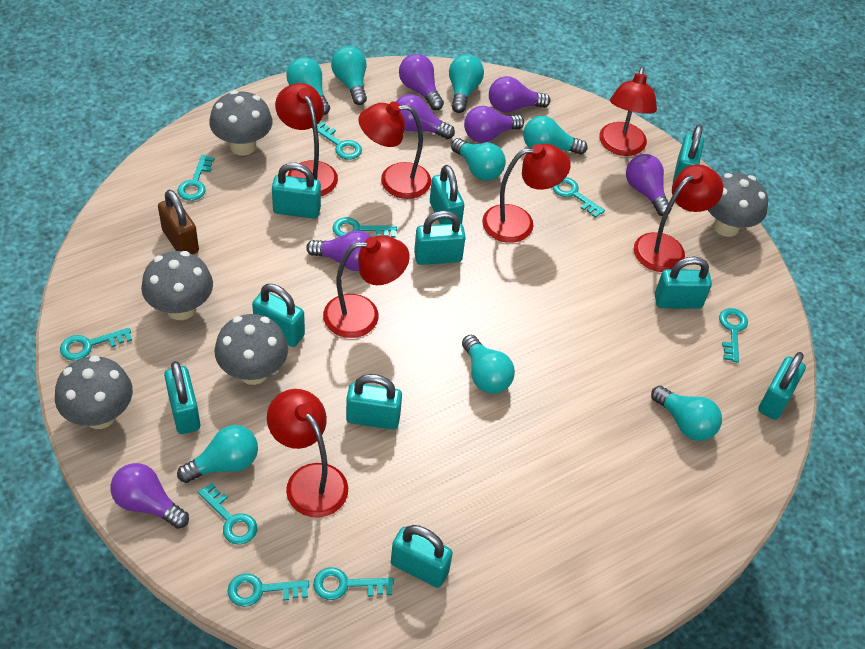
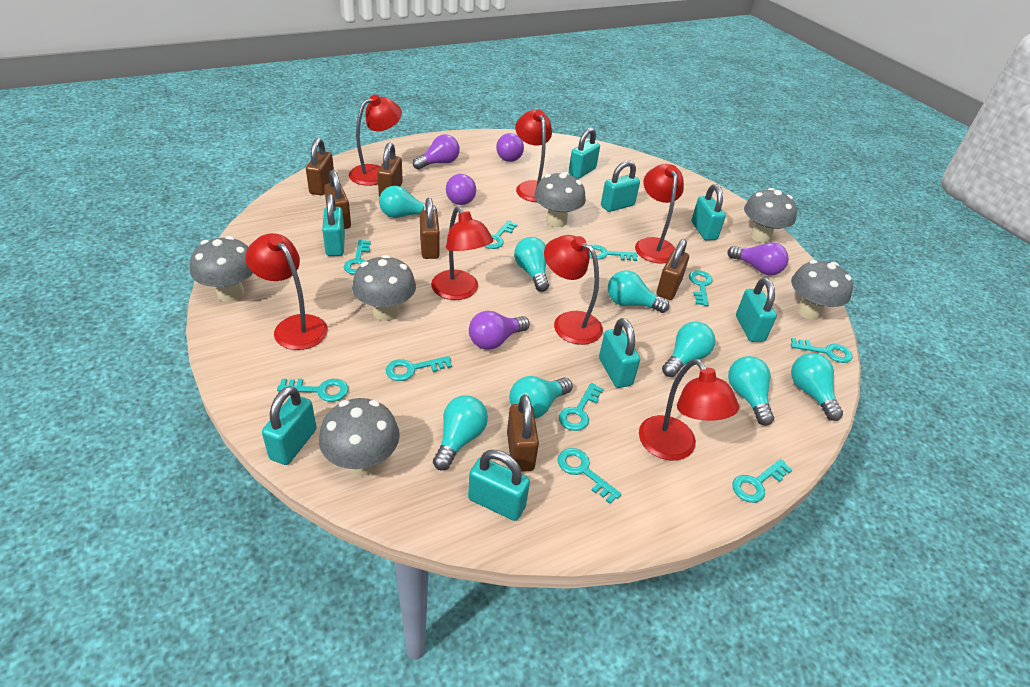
brown padlock: [158,190,199,254] = 1 -> [306,138,334,195] [324,170,351,229] [377,142,403,197] [420,198,440,259] [507,395,539,472] [656,239,689,300] = 6
grey mushroom: [55,355,133,429] [141,251,213,320] [209,90,272,156] [214,314,288,385] [708,173,768,237] = 5 -> [190,236,253,302] [319,398,400,476] [352,255,416,321] [534,172,586,227] [744,188,797,243] [791,260,853,320] = 6
purple light bulb: [111,463,189,529] [306,231,371,271] [396,94,455,139] [399,54,444,110] [464,106,524,143] [489,76,550,113] [626,154,672,216] = 7 -> [413,134,460,170] [446,173,476,205] [469,311,530,350] [496,133,524,162] [727,242,789,275] = 5
turquoise key: [60,327,132,361] [177,155,214,201] [198,483,257,545] [227,573,309,607] [312,122,362,160] [313,567,394,600] [333,217,397,238] [552,177,605,218] [719,308,748,363] = 9 -> [277,379,348,402] [344,240,371,274] [386,356,452,381] [484,221,517,249] [558,448,621,504] [559,383,604,431] [589,245,638,261] [689,270,713,306] [732,459,792,503] [791,338,852,363] = 10
turquoise padlock: [164,361,200,434] [252,284,305,347] [272,163,321,219] [346,374,402,430] [391,525,453,588] [414,211,466,265] [430,165,464,224] [655,257,712,309] [673,125,704,182] [758,352,806,420] = 10 -> [262,386,317,465] [322,194,345,256] [468,450,530,521] [569,127,600,179] [599,318,640,388] [601,161,640,212] [691,184,726,241] [736,278,777,342] = 8

